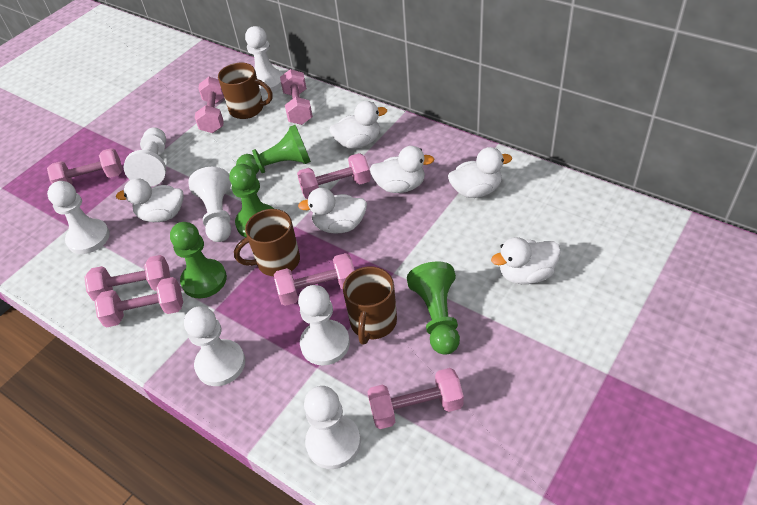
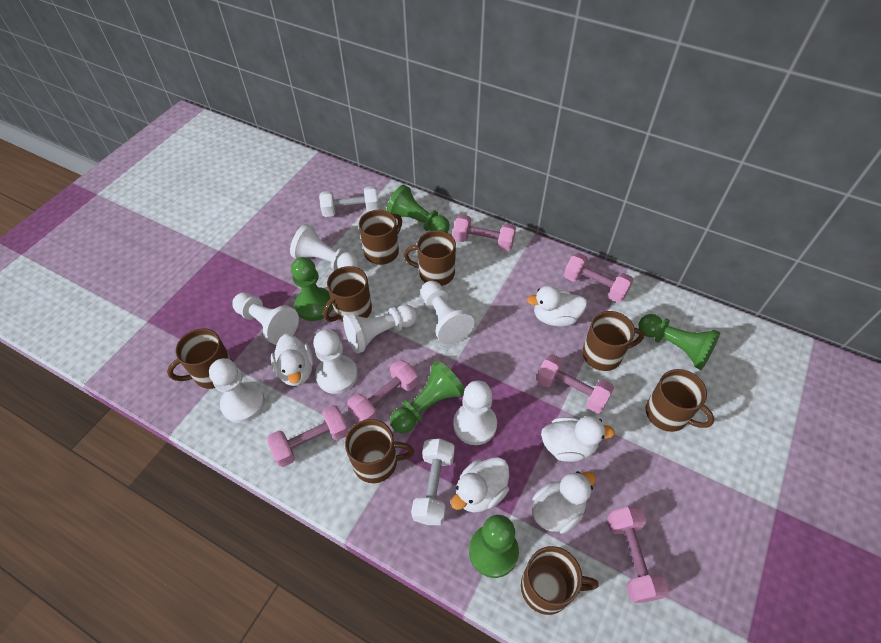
brown mug: [218,63,273,119] [234,209,300,276] [343,266,397,344] = 3 -> [167,328,232,389] [323,266,372,322] [345,419,414,483] [359,210,402,265] [404,230,456,286] [521,546,598,615] [582,311,644,371] [646,369,715,432] = 8
green pawn: [170,222,227,298] [229,164,274,237] [236,125,311,174] [407,261,460,355] = 4 -> [291,257,333,321] [386,185,449,232] [390,360,465,434] [469,515,519,578] [639,314,720,370] = 5
pink dumbbell: [47,148,123,185] [84,255,170,302] [95,277,183,327] [195,77,224,133] [274,253,355,306] [280,69,313,125] [297,153,371,199] [367,368,464,429] = 8 -> [267,405,349,467] [347,359,419,422] [453,215,516,251] [536,354,614,414] [564,253,633,303] [606,506,670,603] = 6
white duck: [116,178,184,222] [298,188,367,234] [329,101,387,149] [369,146,435,193] [448,147,512,198] [491,237,561,284] = 6 -> [271,334,314,386] [451,457,509,513] [527,285,587,327] [532,471,596,534] [541,416,615,462] = 5
white dumbbell: none = 0 -> [319,186,379,217] [411,439,455,525] = 2

